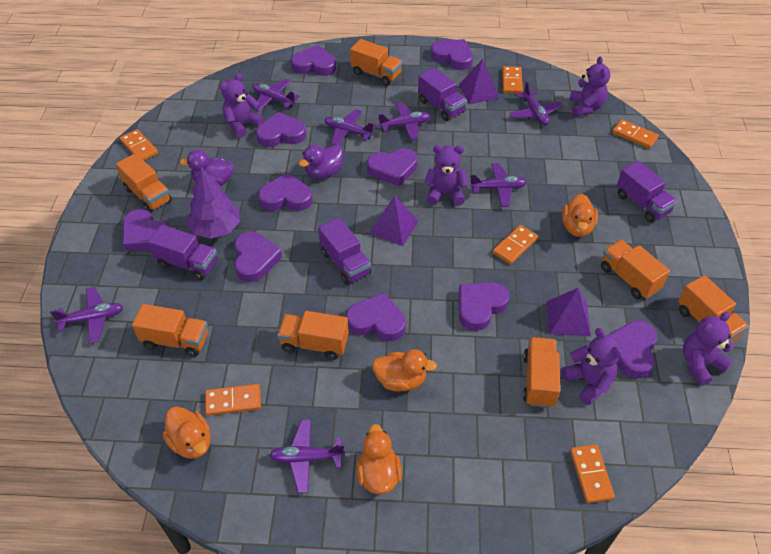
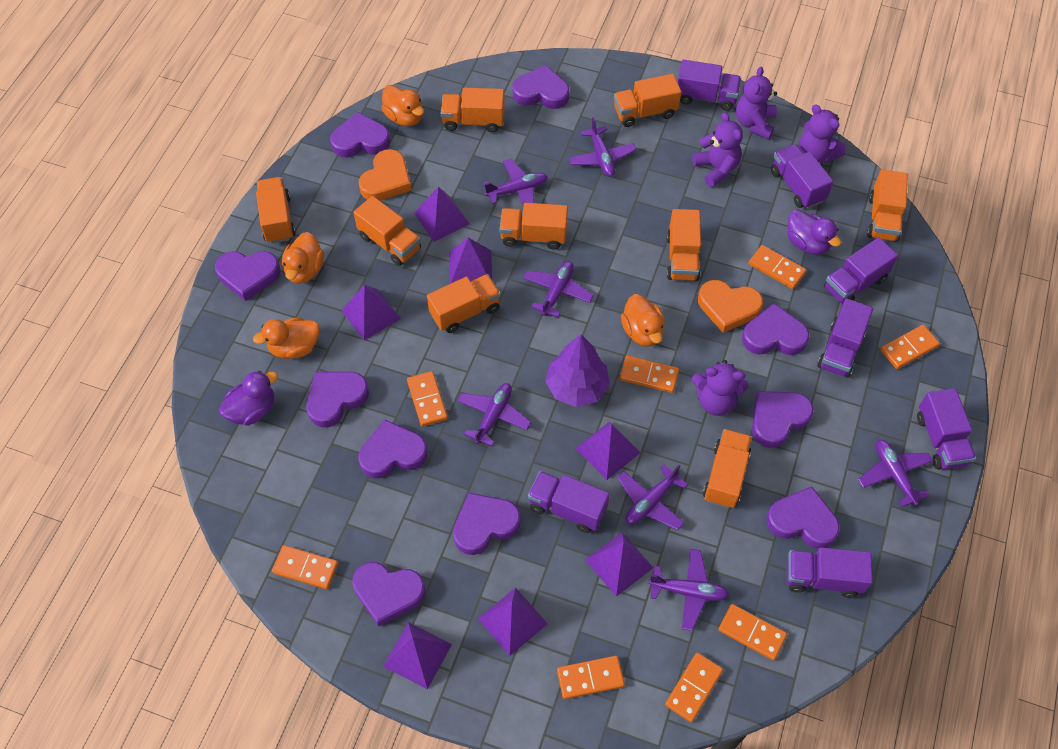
orange domino: [120,129,158,160] [205,384,261,416] [493,225,538,264] [502,66,523,94] [570,444,615,503] [612,119,659,149] = 6 -> [272,545,338,589] [407,371,448,427] [557,656,625,699] [620,355,679,393] [665,653,723,722] [718,604,787,660] [749,245,806,289] [880,325,940,369] = 8
orange heart: none = 0 -> [359,149,412,201] [698,280,763,333] = 2
orange truck: [116,153,172,213] [132,304,208,357] [277,311,349,360] [350,39,402,86] [523,337,560,408] [601,240,670,299] [678,275,749,342] = 7 -> [256,177,296,243] [353,196,421,266] [427,274,501,333] [441,87,505,133] [499,203,568,250] [614,74,681,127] [666,209,701,281] [703,429,752,508] [867,169,908,242] = 9
purple pyramid: [369,195,418,246] [459,59,499,104] [547,288,591,336] = 3 -> [341,285,401,340] [383,622,452,689] [414,187,470,242] [449,238,492,284] [478,588,548,656] [576,421,641,480] [585,532,653,597] = 7
purple teddy bear: [220,73,264,138] [424,145,469,206] [562,328,622,405] [569,56,610,116] [683,312,734,386] = 5 -> [692,112,743,187] [692,360,748,416] [736,67,777,140] [799,104,846,163] = 4
purple truck: [148,225,217,280] [318,218,371,285] [418,68,467,121] [617,161,677,223] = 4 -> [528,471,610,533] [678,60,741,111] [771,144,833,209] [787,547,873,598] [817,298,873,378] [824,237,898,305] [917,388,976,470] = 7

